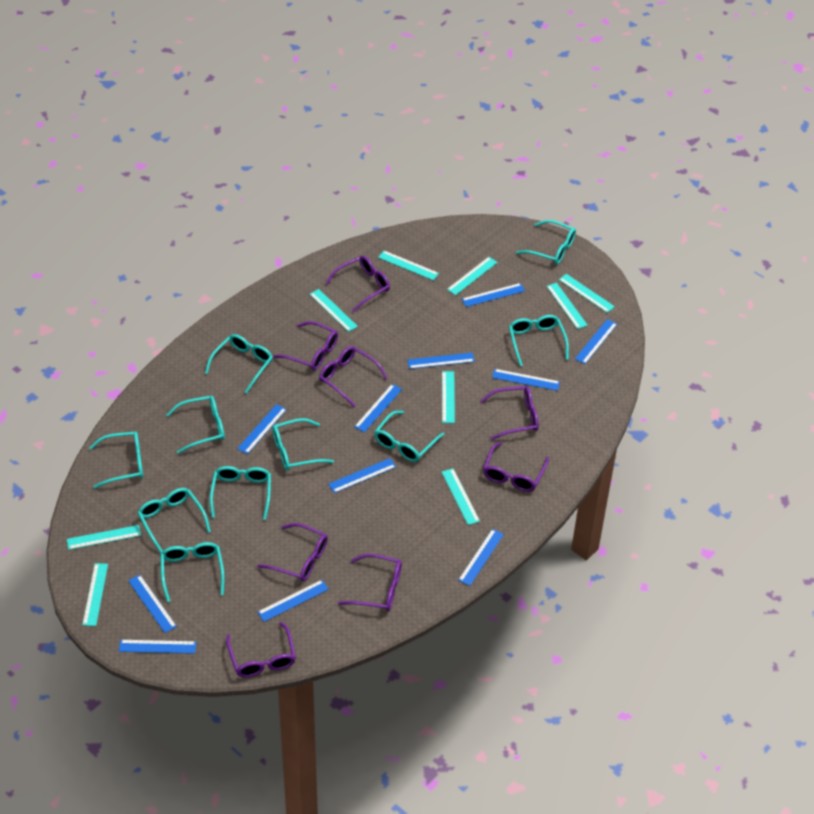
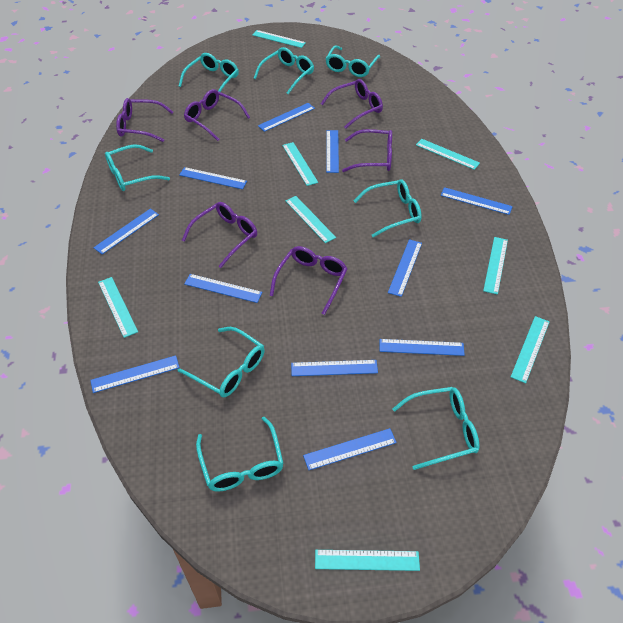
purple glasses: [226,622,296,678] [257,523,328,581] [273,321,338,370] [319,346,388,407] [326,256,390,312] [338,554,402,611] [480,386,539,440] [483,442,549,492] = 8 -> [116,98,173,142] [182,202,257,268] [184,89,250,141] [270,246,347,315] [321,79,383,129] [342,129,392,172] = 6
turquoise glasses: [89,432,143,489] [138,488,211,553] [160,542,225,602] [166,396,225,454] [205,334,273,394] [210,466,271,520] [272,418,334,471] [374,411,445,462] [509,315,569,366] [516,220,576,265] = 10 -> [105,144,170,191] [178,327,265,397] [179,53,239,92] [196,417,284,492] [254,47,314,94] [326,45,380,77] [354,179,422,237] [392,387,479,470] = 8
turquoise ruler: [67,525,141,550] [82,563,108,626] [310,289,358,332] [378,251,439,281] [442,371,455,423] [442,468,480,525] [447,257,498,295] [546,283,588,329] [559,274,615,313] = 9 -> [98,277,138,338] [252,30,306,48] [282,142,318,186] [285,196,336,243] [315,550,420,571] [416,139,480,170] [483,237,508,295] [511,316,550,383] = 8

